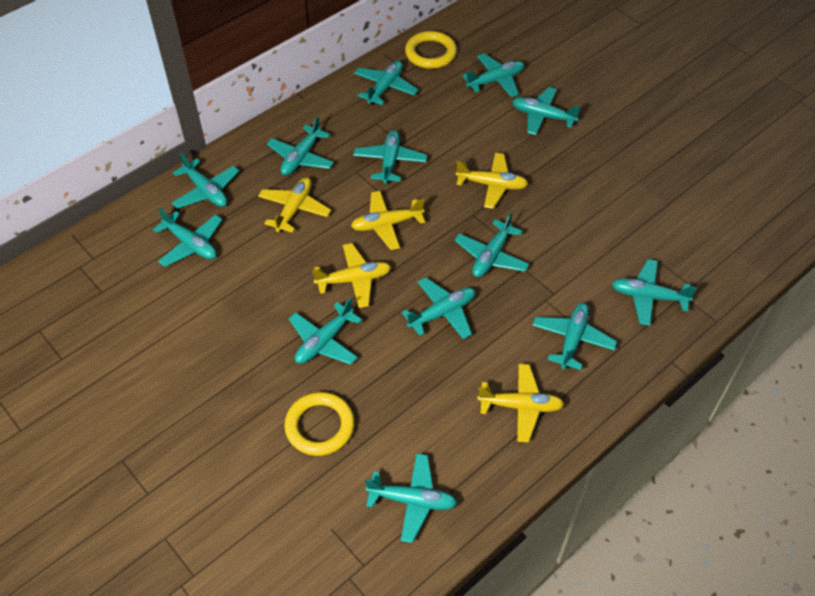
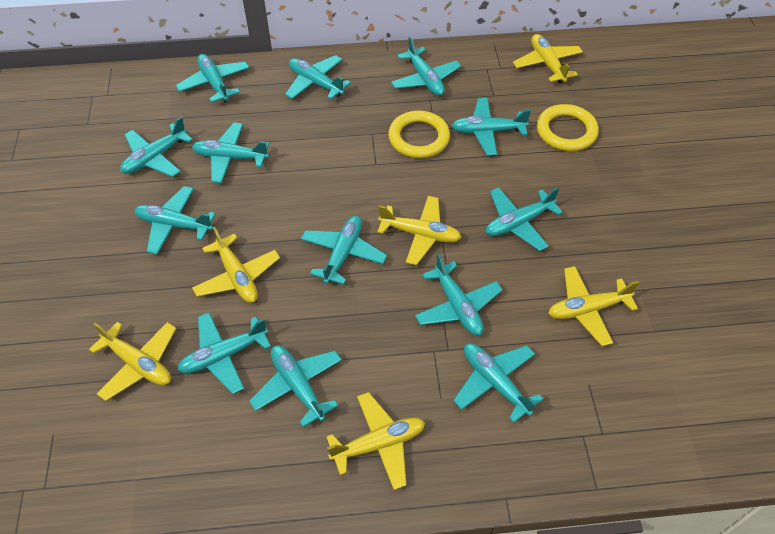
yellow plane: [258,177,331,233] [312,243,391,308] [351,191,425,250] [456,153,528,209] [477,364,564,443] = 5 -> [89,322,176,401] [192,227,280,303] [326,392,425,490] [377,196,462,265] [513,34,583,83] [548,266,639,346] = 6

